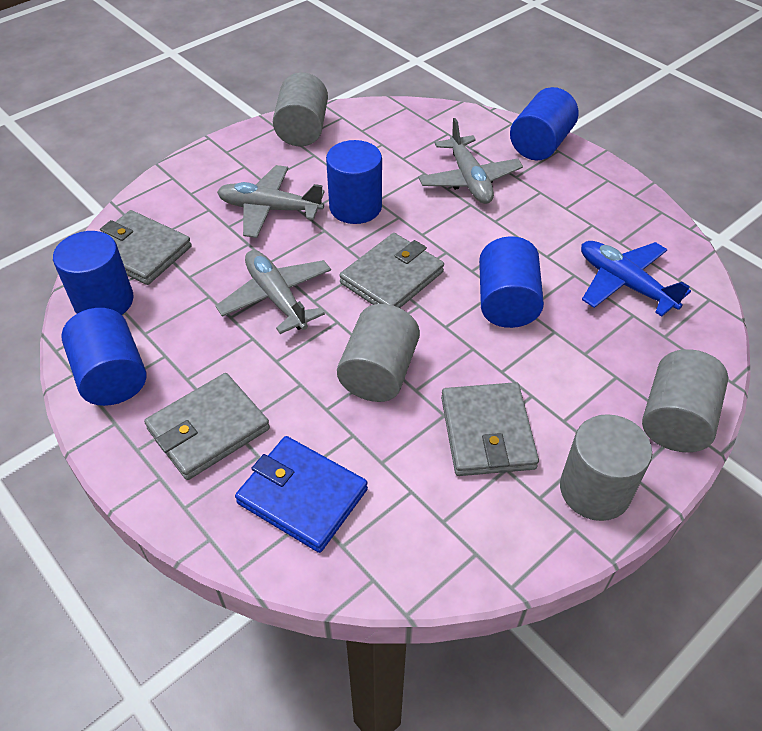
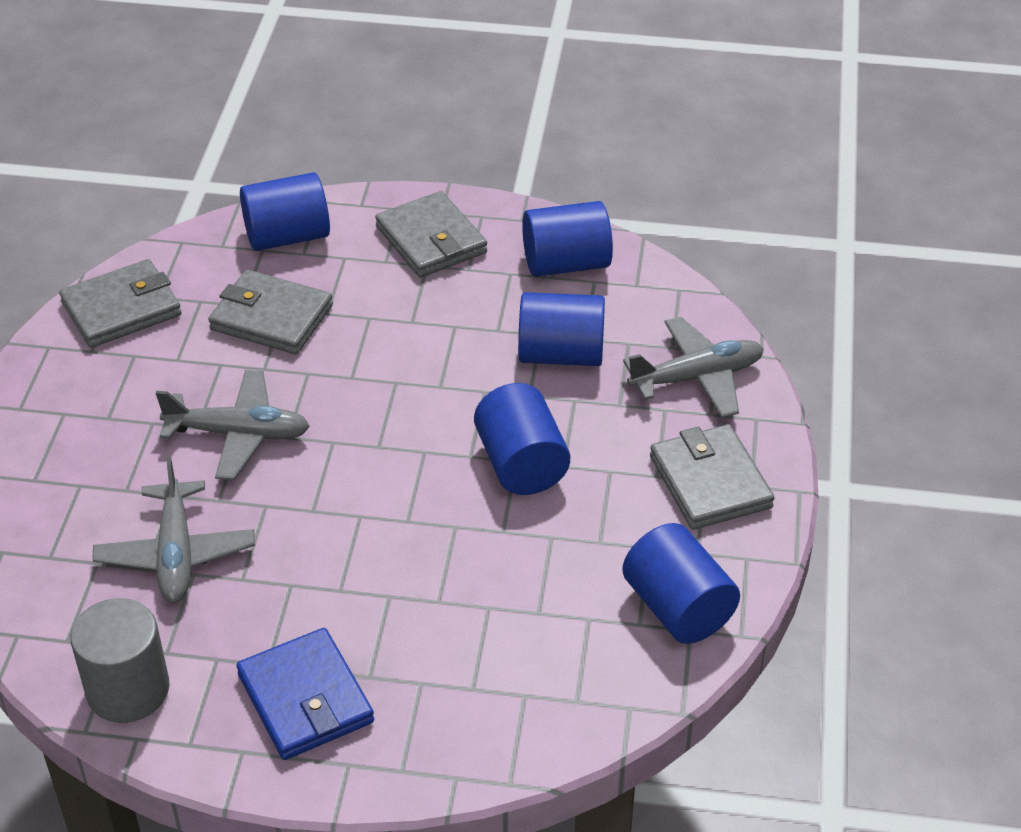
blue plane: [581,241,691,317] = 1 -> none = 0
grey cylinder: [273,72,328,146] [337,304,420,402] [560,414,652,521] [642,349,728,453] = 4 -> [70,598,170,723] = 1

